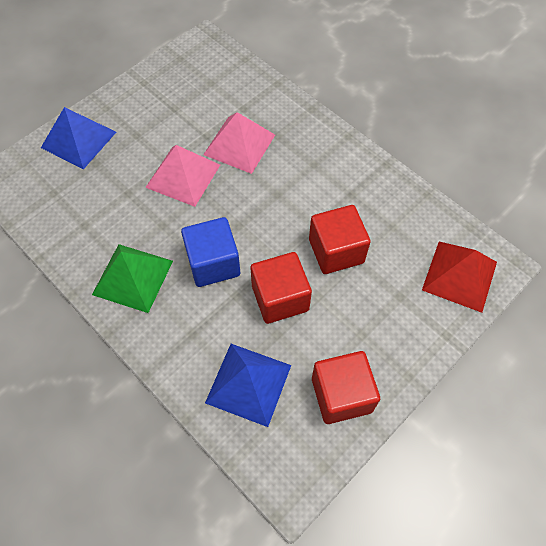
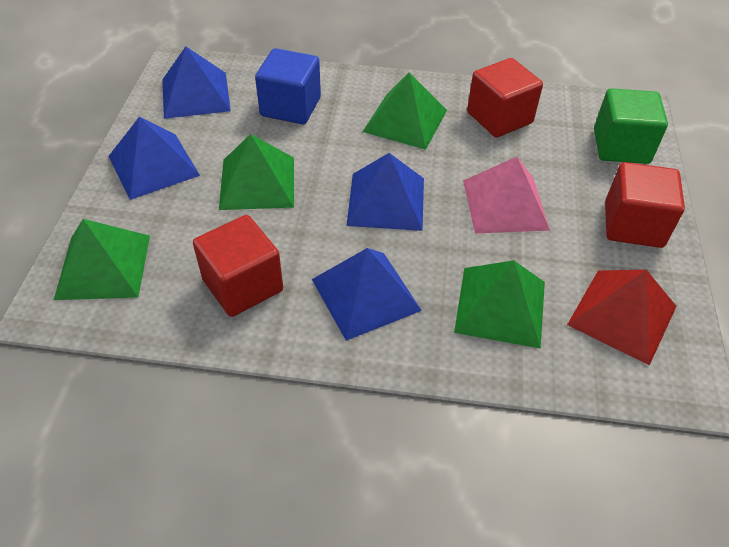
blue pyramid: [41,107,116,169] [205,344,291,427] = 2 -> [108,117,200,200] [162,46,231,119] [312,248,422,341] [346,153,424,231] = 4
green cube: none = 0 -> [594,88,668,164] = 1
green pyramid: [92,244,173,313] = 1 -> [54,219,150,300] [219,134,294,210] [363,72,447,150] [454,260,545,349] = 4
pink pyramid: [145,145,220,207] [203,112,275,174] = 2 -> [463,157,550,233] = 1

